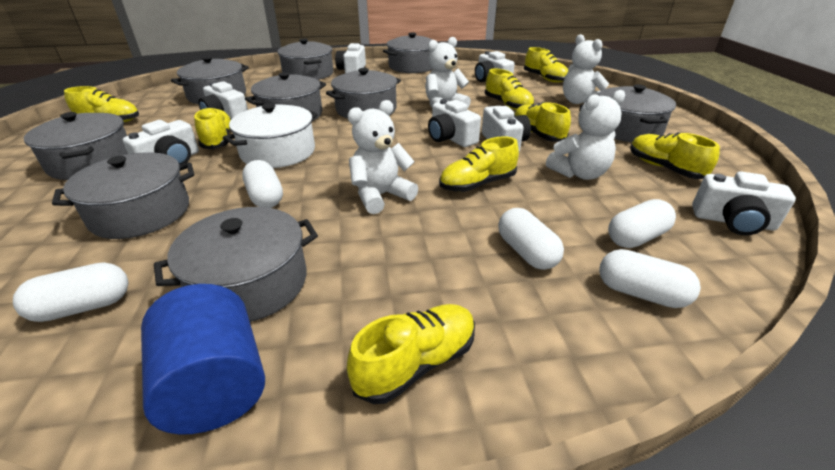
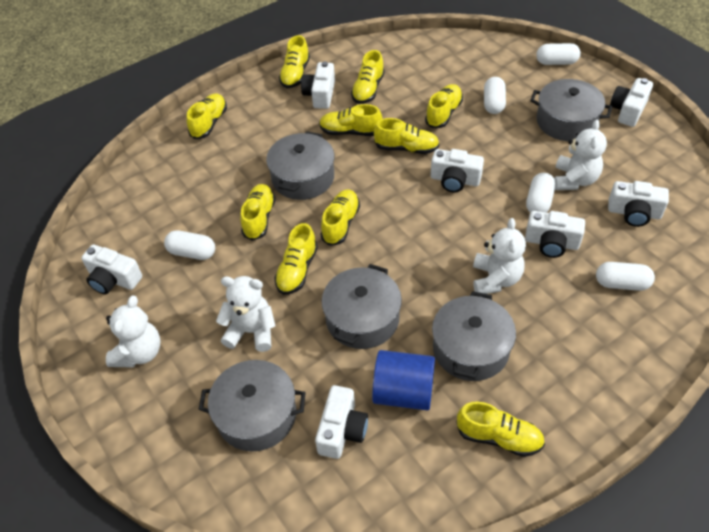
grey pot: [24,112,128,180] [52,152,194,239] [154,207,318,322] [171,56,249,104] [245,72,326,121] [277,38,333,80] [326,68,401,118] [383,32,438,73] [598,84,676,142] = 9 -> [198,360,306,451] [266,131,335,200] [322,264,402,349] [432,291,516,381] [530,79,612,141] = 5
white pot: [223,103,317,168] = 1 -> none = 0
yellow shoe: [64,86,139,122] [194,107,231,149] [347,304,475,404] [439,136,519,192] [485,69,534,110] [514,102,571,142] [524,47,568,83] [630,132,720,179] = 8 -> [186,94,227,139] [240,184,275,241] [274,223,318,295] [279,35,310,88] [319,104,383,136] [321,190,360,246] [351,50,385,104] [374,118,439,154] [425,84,463,128] [456,402,545,457] = 10

